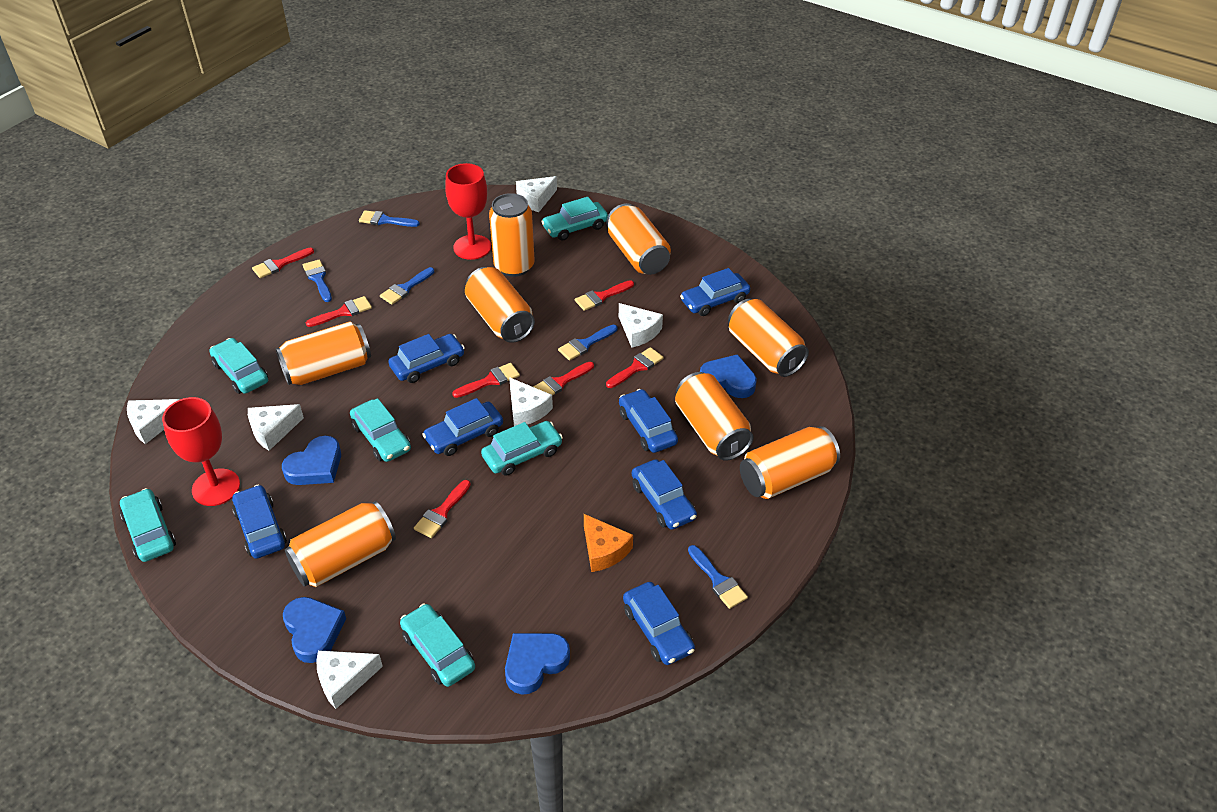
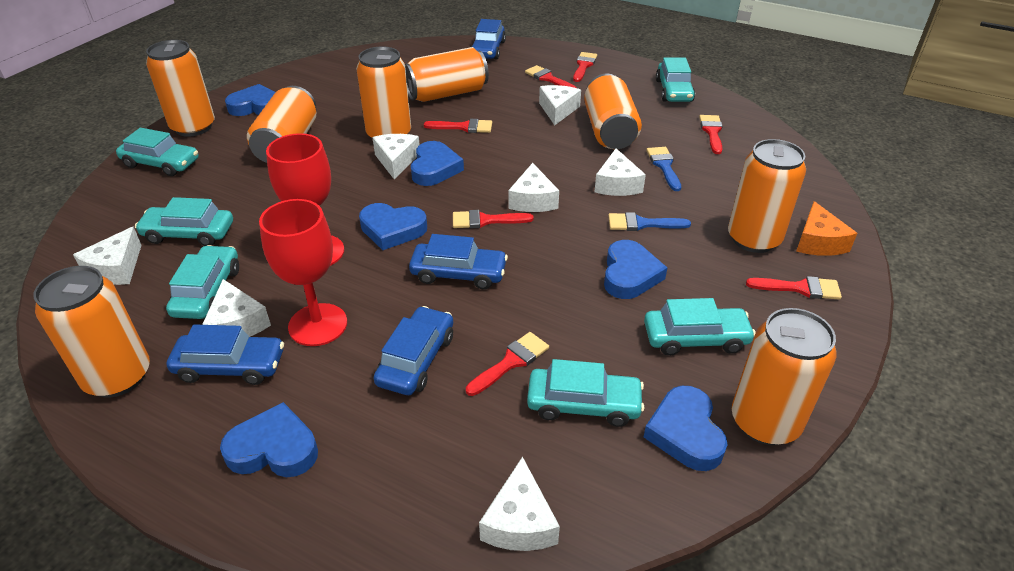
blue brush: [303,259,332,302] [359,210,420,227] [380,267,434,305] [558,325,617,361] [688,545,748,609] = 5 -> [608,212,691,231] [646,147,681,191] = 2
blue car: [232,485,287,559] [388,334,465,383] [422,398,503,456] [619,389,678,453] [623,582,695,665] [632,459,697,530] [680,268,750,316] = 7 -> [166,324,284,385] [374,306,453,395] [409,234,508,290] [471,19,506,60] = 4
blue heart: [282,436,341,485] [283,597,346,663] [505,633,570,695] [700,354,757,398] = 4 -> [220,402,318,477] [225,84,275,116] [359,203,427,250] [411,141,464,186] [604,240,667,299] [644,386,727,471] = 6
white cheese: [127,399,180,444] [248,404,304,451] [316,650,383,709] [509,377,553,426] [516,176,557,212] [619,303,663,348] = 6 -> [73,227,141,285] [202,279,271,337] [372,134,420,180] [479,457,560,551] [508,163,559,212] [539,85,581,125] [594,148,646,196] = 7

